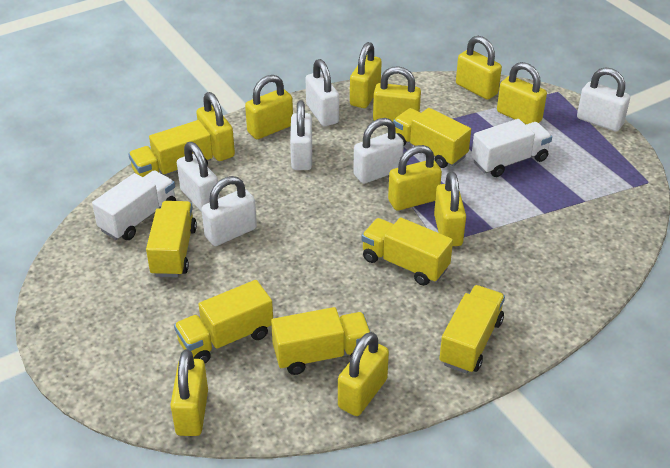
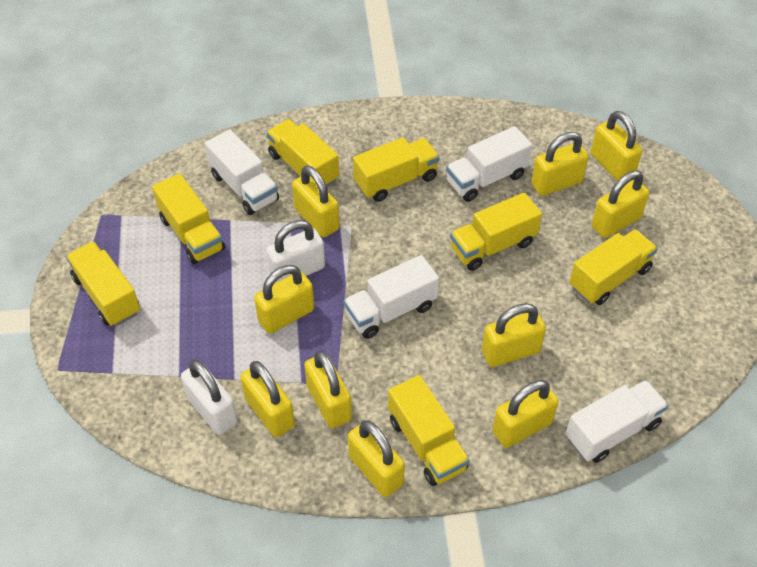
white padlock: [177,142,220,212] [201,176,257,246] [290,100,312,170] [306,59,339,126] [353,118,404,184] [577,67,630,132] = 6 -> [181,360,238,435] [266,220,325,283] = 2
white truck: [92,170,176,240] [471,119,552,177] = 2 -> [205,129,279,215] [344,255,439,339] [446,126,532,202] [566,380,668,463] = 4

